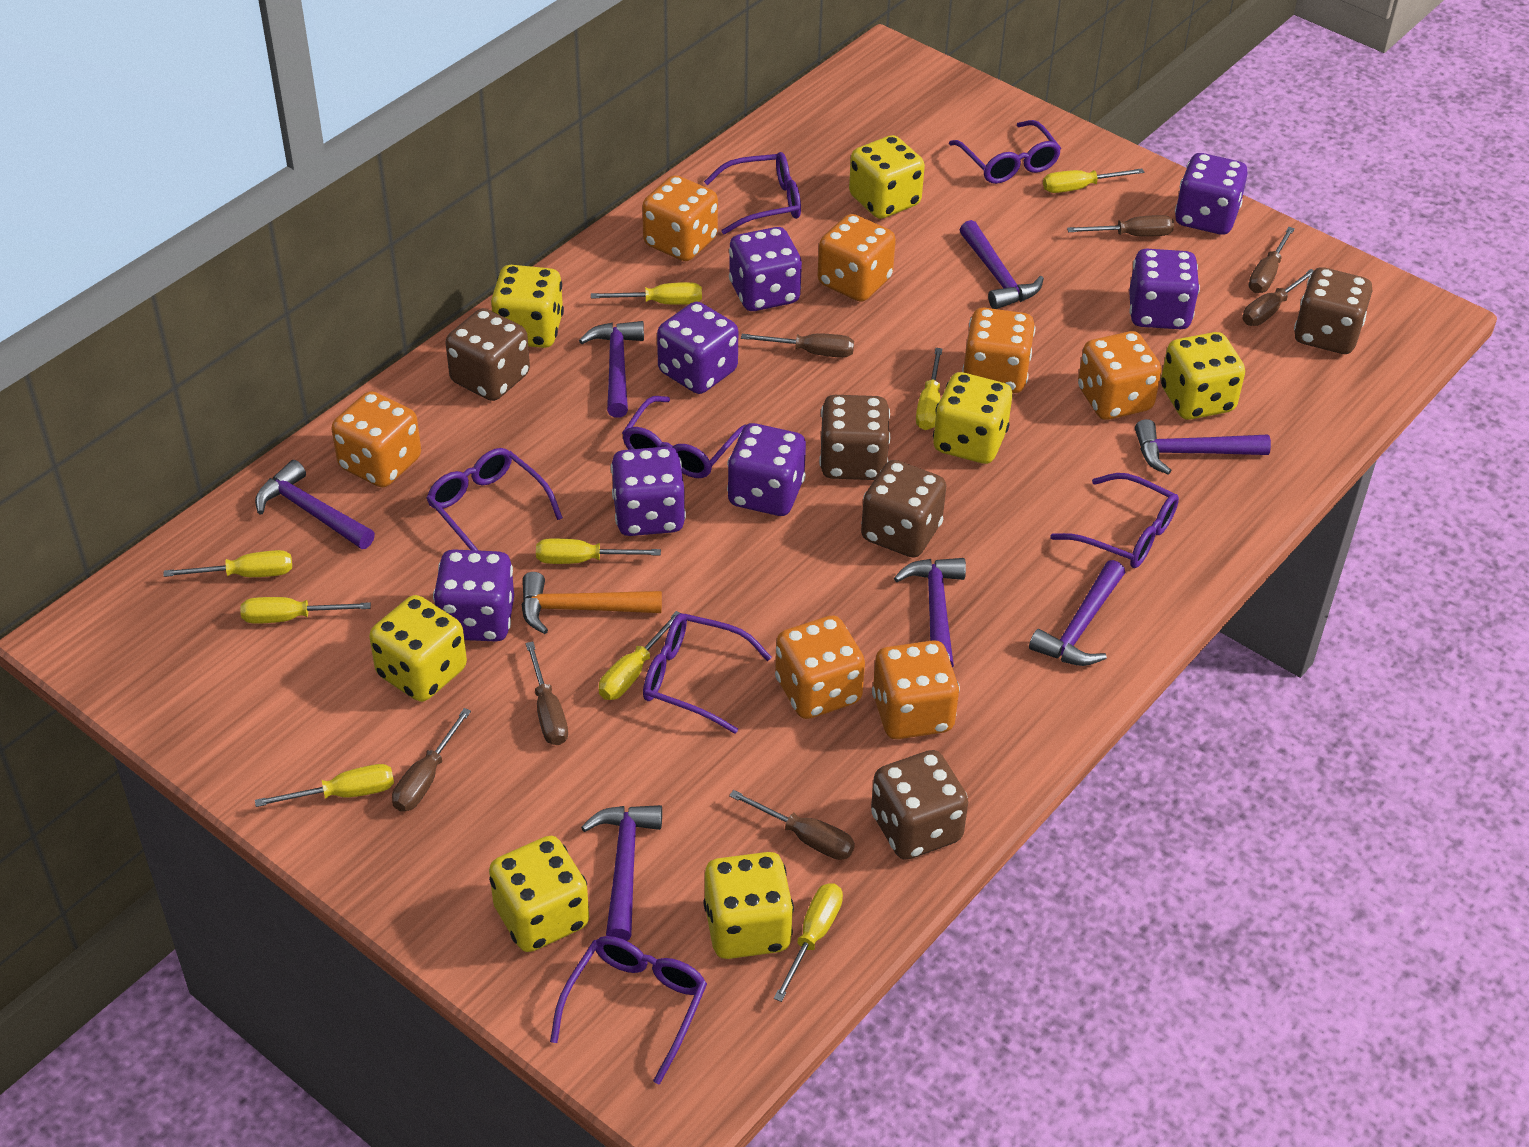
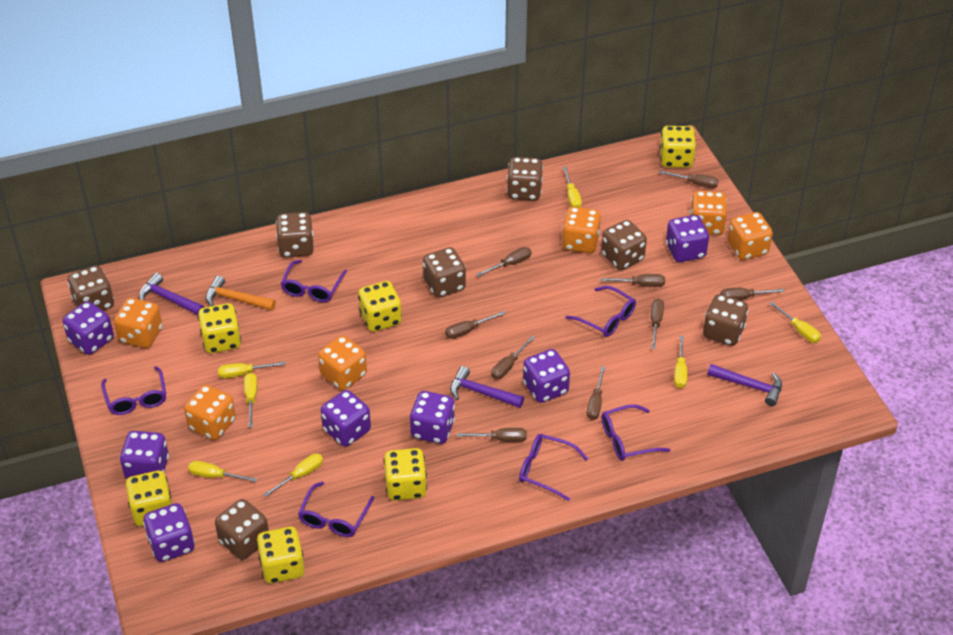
brown dice: [446,308,530,401] [819,395,890,480] [861,460,946,558] [871,750,968,860] [1294,267,1372,354] = 5 -> [68,265,114,311] [215,499,269,560] [276,212,314,258] [423,247,466,297] [507,157,543,201] [601,220,647,270] [703,294,748,346] = 7
brown screwdriver: [392,708,471,812] [526,642,568,745] [729,790,855,860] [741,333,854,358] [1067,215,1174,237] [1243,269,1314,326] [1249,227,1295,293] = 7 -> [445,311,506,339] [457,428,527,442] [476,247,532,277] [491,336,535,379] [587,366,605,420] [601,274,665,287] [651,298,664,349] [659,170,719,188] [720,288,785,300] = 9
orange dice: [331,391,421,487] [642,175,718,261] [775,615,865,719] [818,214,896,302] [872,640,960,739] [962,308,1035,393] [1078,331,1162,420] = 7 -> [114,298,162,348] [184,385,236,440] [318,335,367,390] [562,207,601,253] [689,191,727,235] [727,212,773,260] = 6
purple glasses: [426,448,563,551] [550,936,707,1085] [622,396,746,478] [643,613,772,734] [704,152,801,235] [949,120,1061,184] [1050,473,1179,568] = 7 -> [101,366,166,415] [281,260,347,302] [298,482,374,537] [519,434,588,501] [566,286,636,337] [601,404,670,461] = 6
purple hammer: [255,460,375,549] [579,321,644,418] [581,805,662,941] [894,558,966,668] [960,220,1044,309] [1029,560,1125,666] [1135,419,1271,475] = 7 -> [139,273,204,315] [450,366,524,408] [707,364,782,406] = 3
yellow dice: [369,595,467,702] [489,836,589,952] [491,265,564,348] [703,852,794,959] [849,135,925,219] [933,372,1012,464] [1161,332,1245,420] = 7 -> [126,471,172,526] [198,303,241,353] [256,527,305,584] [358,281,402,332] [383,448,427,500] [659,126,696,168] = 6
yellow screwdriver: [163,550,292,577] [240,597,371,624] [255,764,394,807] [536,538,661,564] [591,282,702,305] [599,611,680,700] [774,883,843,1002] [916,348,942,430] [1043,168,1144,193] = 9 -> [188,461,257,482] [218,361,286,378] [244,373,257,428] [263,453,323,497] [563,167,582,208] [674,336,687,388] [769,302,821,343] = 7

